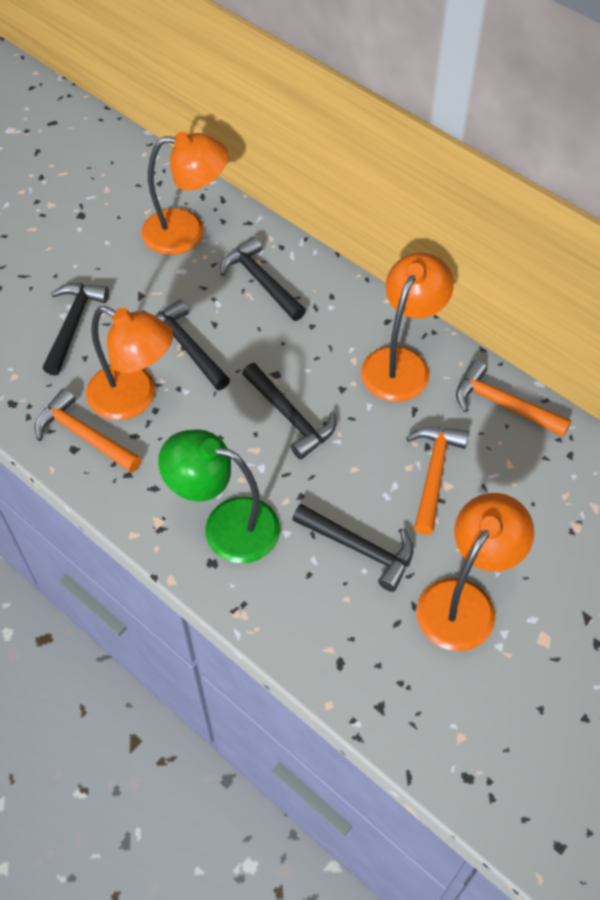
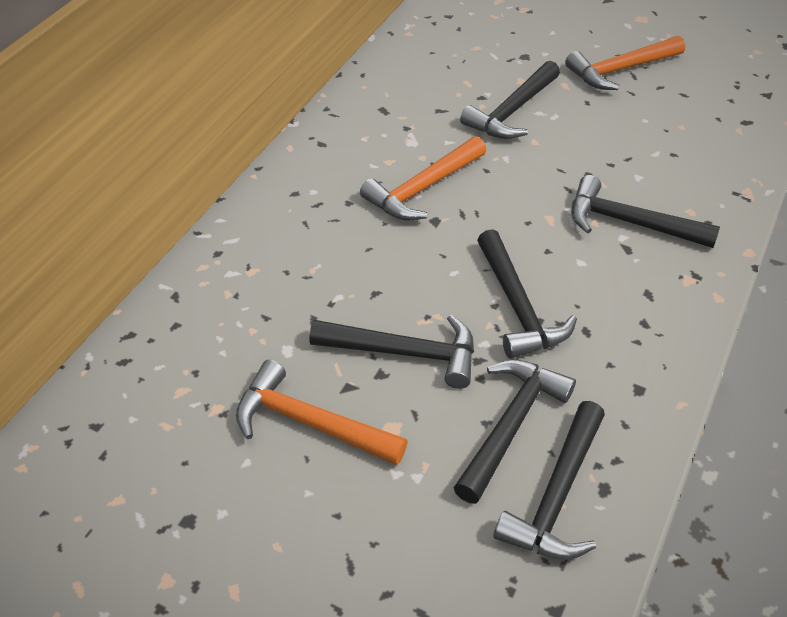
black hammer: [43,283,109,376] [155,299,230,390] [220,237,306,321] [242,363,336,460] [292,504,414,592] = 5 -> [309,315,474,389] [454,360,576,504] [460,61,560,139] [477,229,577,359] [494,401,605,560] [571,175,720,248] = 6
green lamp: [158,429,280,563] = 1 -> none = 0
orange lamp: [86,306,173,420] [141,131,228,255] [361,253,454,402] [416,493,534,651] = 4 -> none = 0

